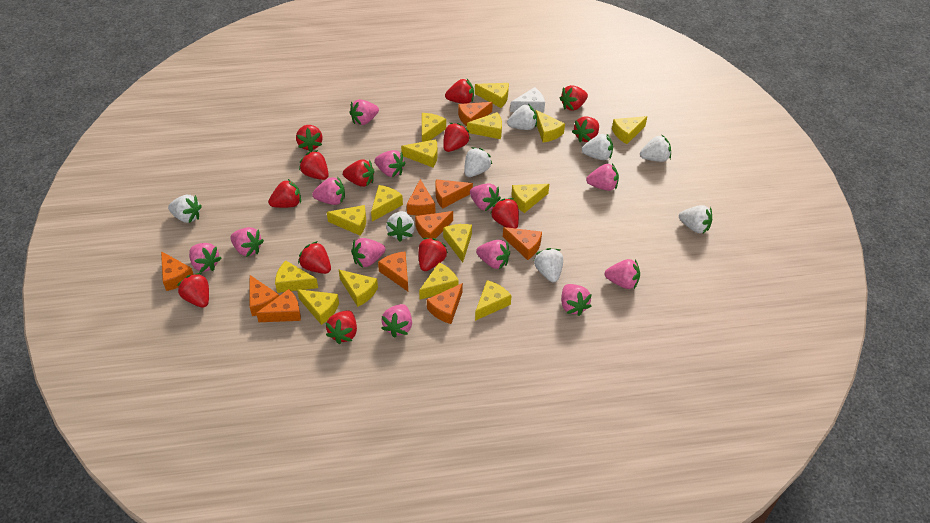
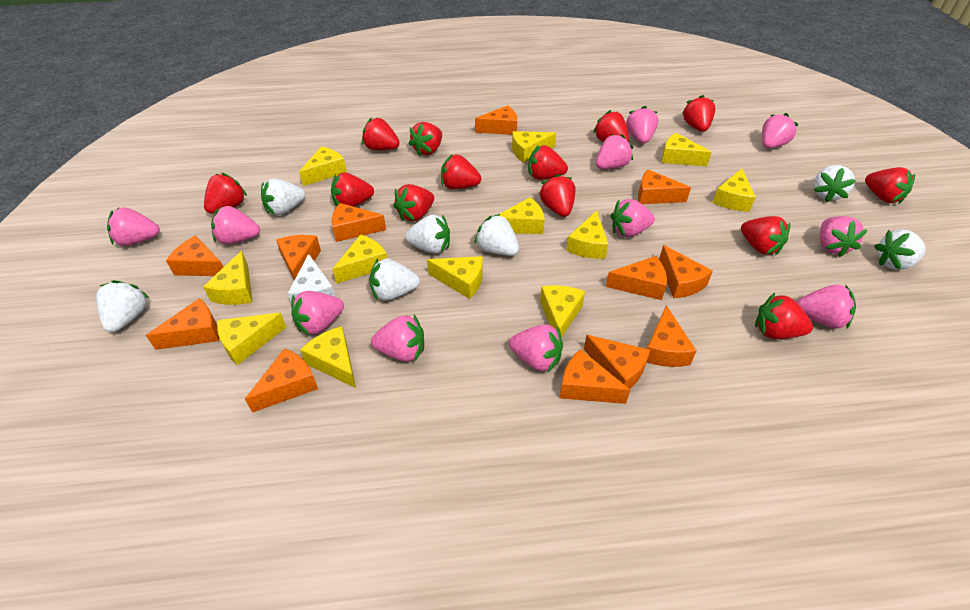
orange cheese: [161,251,193,291] [250,275,279,316] [256,289,301,322] [378,251,408,291] [407,179,435,216] [415,211,453,240] [427,283,463,324] [435,179,473,209] [458,102,493,127] [503,227,542,260] = 10 -> [146,298,219,350] [166,236,223,276] [245,348,318,413] [276,235,321,280] [332,203,386,242] [475,105,517,135] [560,349,630,404] [584,335,650,389] [606,256,667,300] [638,170,691,204] [647,305,696,367] [659,245,713,298] = 12
pink strawberry: [189,243,221,272] [230,227,264,257] [312,176,345,205] [349,99,379,125] [351,238,385,268] [375,150,406,177] [381,304,412,338] [470,183,501,211] [476,240,510,269] [561,284,592,316] [586,163,619,191] [605,259,640,289] = 12 -> [107,207,160,246] [211,206,260,244] [292,291,344,336] [371,315,424,362] [509,325,563,372] [596,134,633,169] [610,199,655,237] [626,106,658,144] [762,113,799,149] [796,285,856,329] [820,216,867,257] = 11
white strawberry: [168,195,202,223] [386,211,415,241] [464,147,492,177] [507,104,537,130] [534,248,563,282] [582,134,613,160] [640,135,671,162] [679,205,712,233] = 8 -> [96,280,149,332] [261,179,305,215] [369,259,420,301] [405,214,450,254] [474,214,519,256] [814,165,856,203] [874,229,926,270] = 7
yellow cheese: [275,261,318,293] [297,289,339,325] [327,205,366,235] [339,270,378,307] [371,185,403,222] [401,139,438,167] [419,263,459,300] [422,113,446,142] [443,224,472,262] [467,112,502,139] [475,83,509,108] [475,280,512,321] [511,184,549,213] [535,110,565,142] [612,116,647,144] = 15 -> [203,251,252,305] [217,313,286,365] [299,146,347,186] [300,326,356,388] [332,234,387,284] [427,256,483,299] [499,197,545,234] [512,131,556,163] [540,285,585,338] [567,210,608,259] [661,133,712,166] [712,169,756,212] = 12

